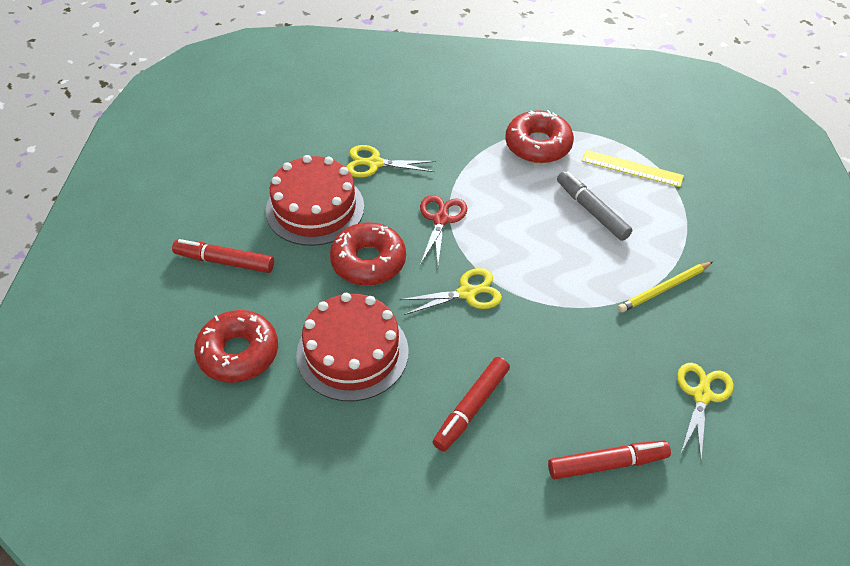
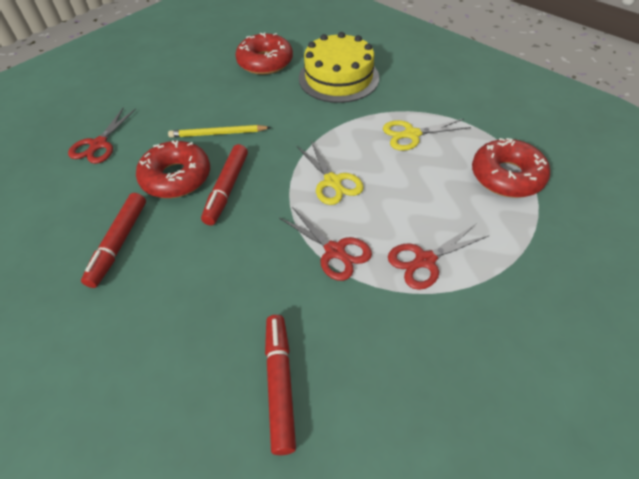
grey marker: [557,171,632,241] = 1 -> none = 0
red cake: [265,155,364,246] [296,293,409,401] = 2 -> none = 0
red scissors: [420,195,467,265] = 1 -> [68,107,136,164] [279,207,372,281] [388,224,488,290] = 3
yellow cake: none = 0 -> [299,32,379,103] = 1
yellow ruler: [582,150,684,187] = 1 -> none = 0
yellow scissors: [346,145,436,178] [399,268,502,315] [677,363,734,460] = 3 -> [297,141,364,205] [383,119,471,151] = 2

